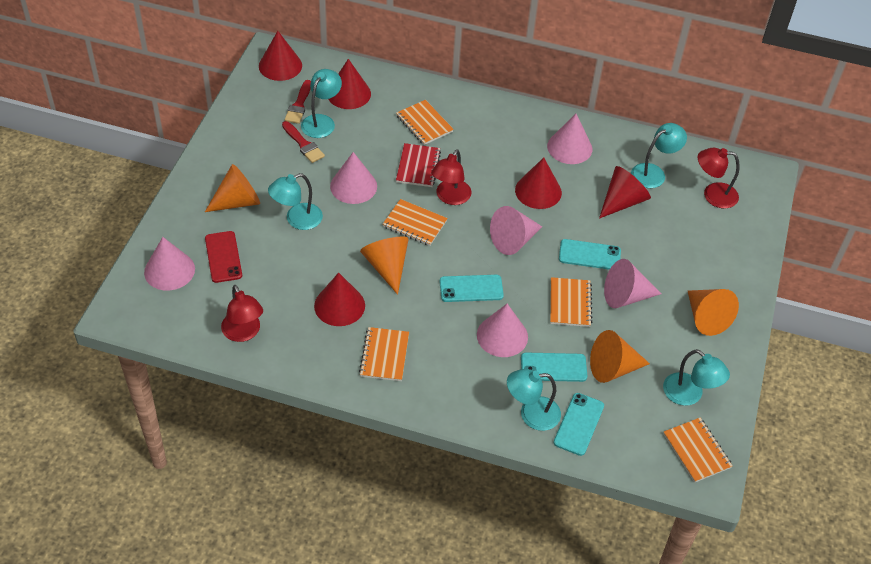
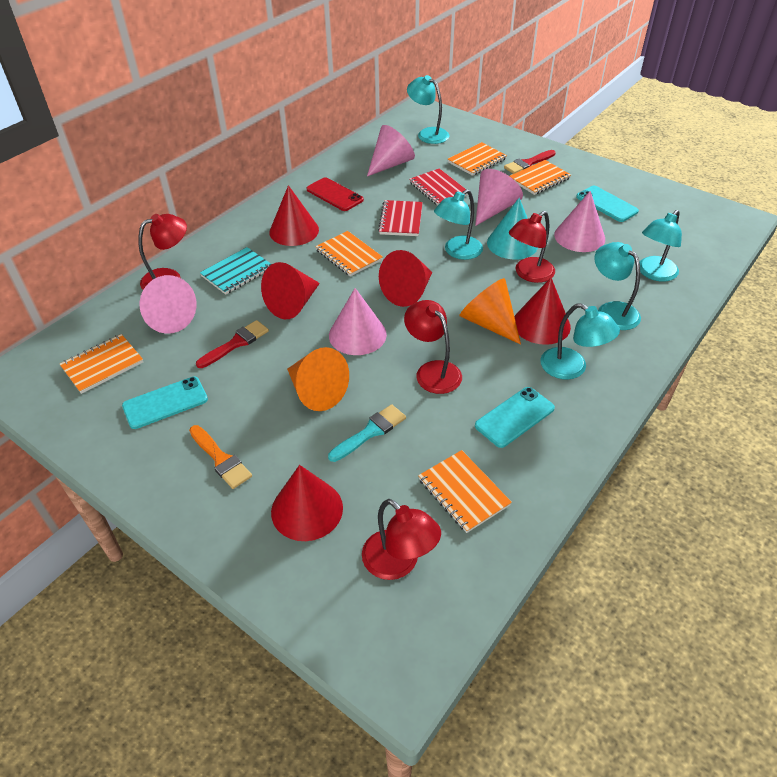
orange brush: none = 0 -> [189,425,252,489] = 1
orange cone: [205,164,260,212] [360,237,409,295] [590,330,650,383] [688,289,739,336] = 4 -> [287,347,349,411] [460,278,521,345] = 2
pink cone: [144,237,195,290] [330,152,377,204] [477,304,528,357] [490,206,542,255] [547,114,592,164] [604,259,661,308] = 6 -> [140,275,196,334] [329,288,387,355] [367,125,415,176] [475,169,523,226] [554,191,605,252] = 5
red lamp: [221,285,263,342] [431,149,471,205] [698,148,740,208] = 3 -> [139,214,187,290] [362,499,441,580] [404,300,462,394] [509,211,555,283] = 4
red notebook: [396,143,441,187] = 1 -> [378,200,423,236] [409,168,468,206] = 2
turquoise brush: none = 0 -> [328,404,406,462] = 1
turquoise cone: none = 0 -> [487,198,538,259] = 1
turquoise notebook: none = 0 -> [200,247,271,295] = 1
turquoise phone: [439,275,504,302] [521,353,587,382] [553,393,604,456] [559,239,621,270] = 4 -> [122,377,208,429] [475,387,555,448] [576,186,639,222] = 3

